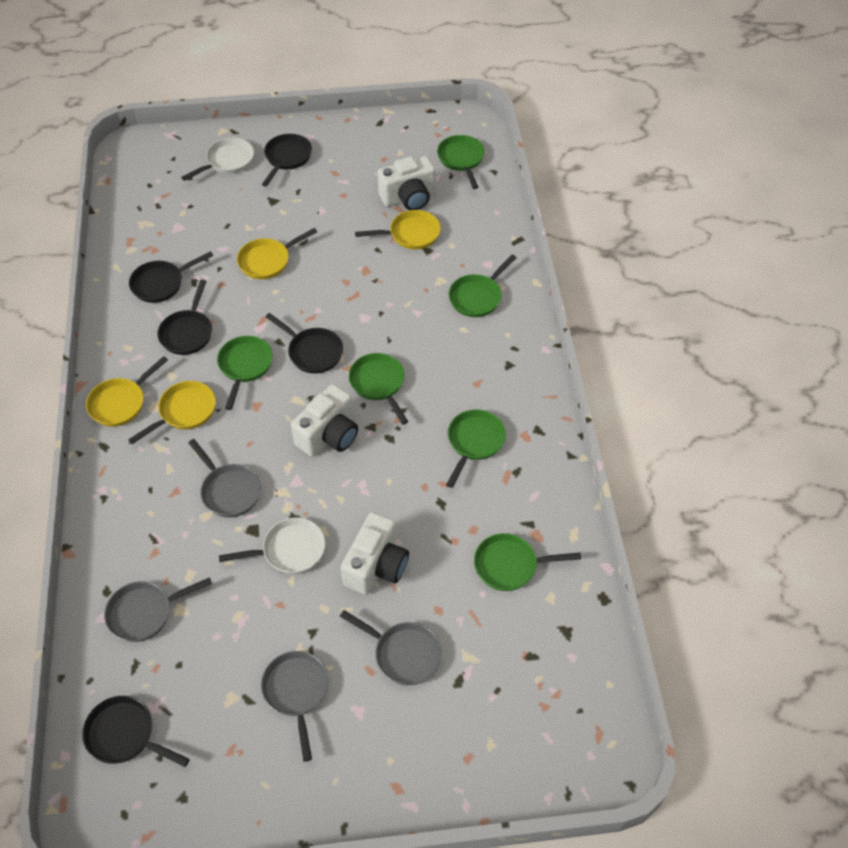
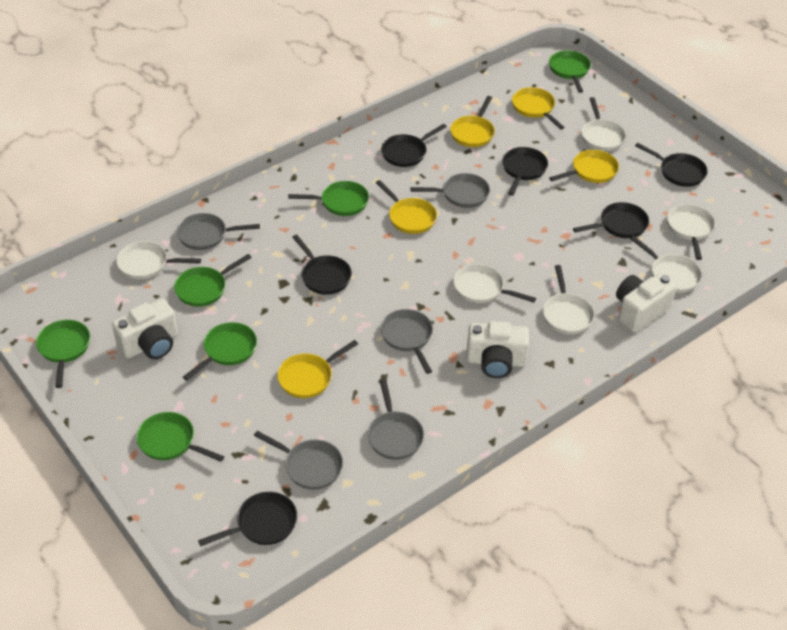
black pan: [82,696,190,767] [129,251,213,303] [157,280,212,355] [262,134,312,187] [265,313,343,374] = 5 -> [198,492,297,546] [292,235,352,295] [381,124,447,167] [502,147,548,196] [573,202,649,238] [635,143,708,187] = 6
grey pan: [104,577,212,642] [188,439,261,518] [261,651,329,762] [340,610,442,685] = 4 -> [177,213,260,250] [254,431,343,490] [367,379,424,460] [380,309,433,374] [410,173,490,208] = 5
white pan: [181,138,254,181] [219,517,325,574] = 2 -> [116,241,201,279] [453,264,536,303] [543,265,595,334] [581,97,626,151] [630,236,702,293] [667,204,715,260] = 6
yellow pan: [86,356,168,427] [128,381,216,444] [237,228,317,279] [355,210,441,250] = 4 -> [277,340,358,398] [376,180,437,234] [450,96,495,147] [512,87,564,130] [549,150,619,183] = 5

